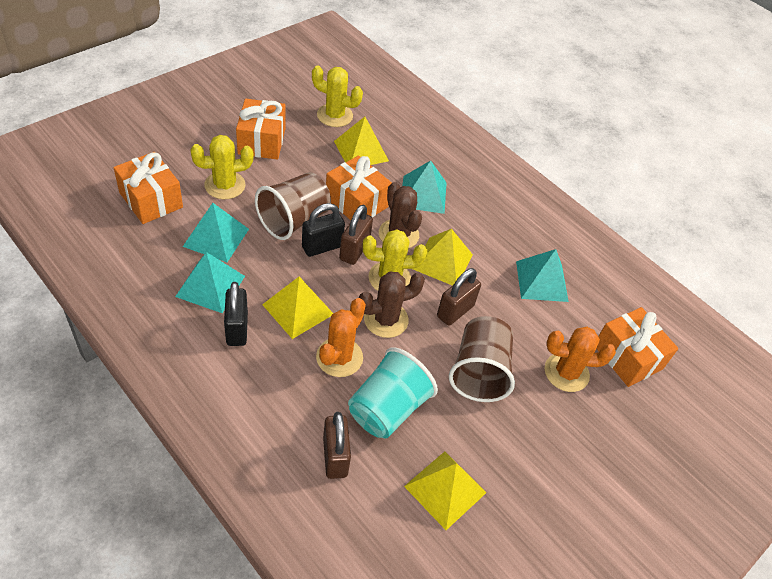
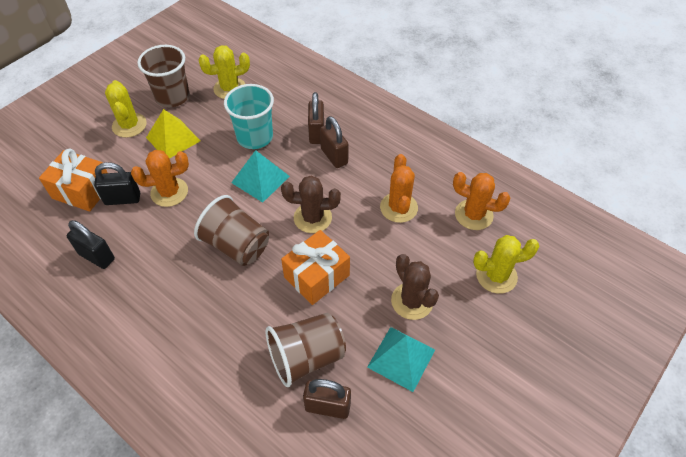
brown cup: [255,172,331,240] [449,316,515,402] = 2 -> [137,45,190,107] [194,195,269,266] [266,313,346,387] = 3
orange cactus: [316,298,366,377] [545,327,616,392] = 2 -> [131,150,189,207] [380,154,418,223] [453,172,510,230] = 3
orange gift: [113,152,183,224] [236,99,286,160] [326,156,392,220] [596,307,678,387] = 4 -> [39,149,108,212] [281,230,350,305] = 2
turquoise pyramid: [175,252,245,313] [183,203,249,262] [402,160,447,214] [516,249,569,302] = 4 -> [231,150,290,203] [367,327,435,392] = 2
yellow pyramid: [262,277,333,339] [334,117,389,165] [404,452,486,530] [413,229,473,286] = 4 -> [146,109,200,159] = 1

